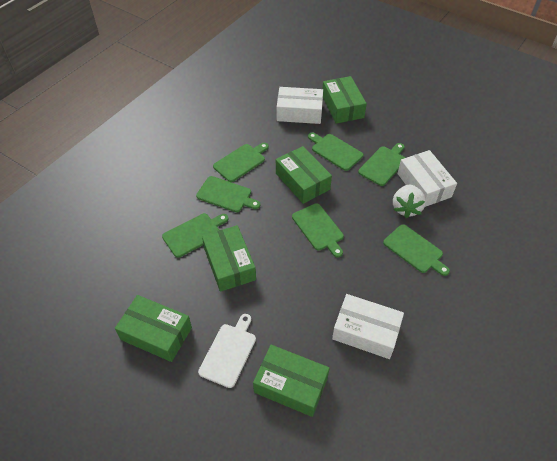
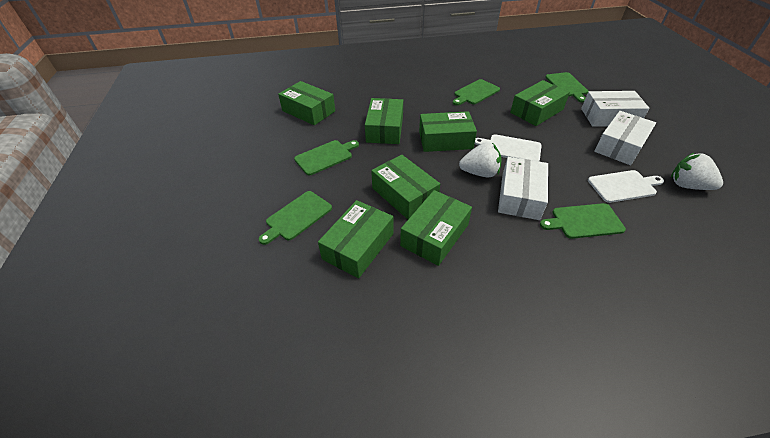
green box: [115,295,192,362] [202,225,256,292] [253,345,330,417] [276,146,332,204] [323,76,367,124] = 5 -> [278,81,335,125] [318,200,393,278] [365,98,403,144] [371,155,440,219] [400,190,472,266] [419,111,477,152] [510,80,570,126] = 7
green cutting board: [162,213,228,258] [196,176,260,212] [213,143,269,182] [292,203,344,257] [308,133,363,171] [358,143,405,186] [383,224,450,276] = 7 -> [259,191,332,245] [294,140,359,175] [453,79,500,105] [540,203,626,239] [545,72,588,102] = 5
white cutting board: [198,314,256,388] = 1 -> [475,134,542,162] [588,170,664,203] = 2
white strawberry: [393,185,426,218] = 1 -> [459,142,502,177] [671,152,723,190] = 2

